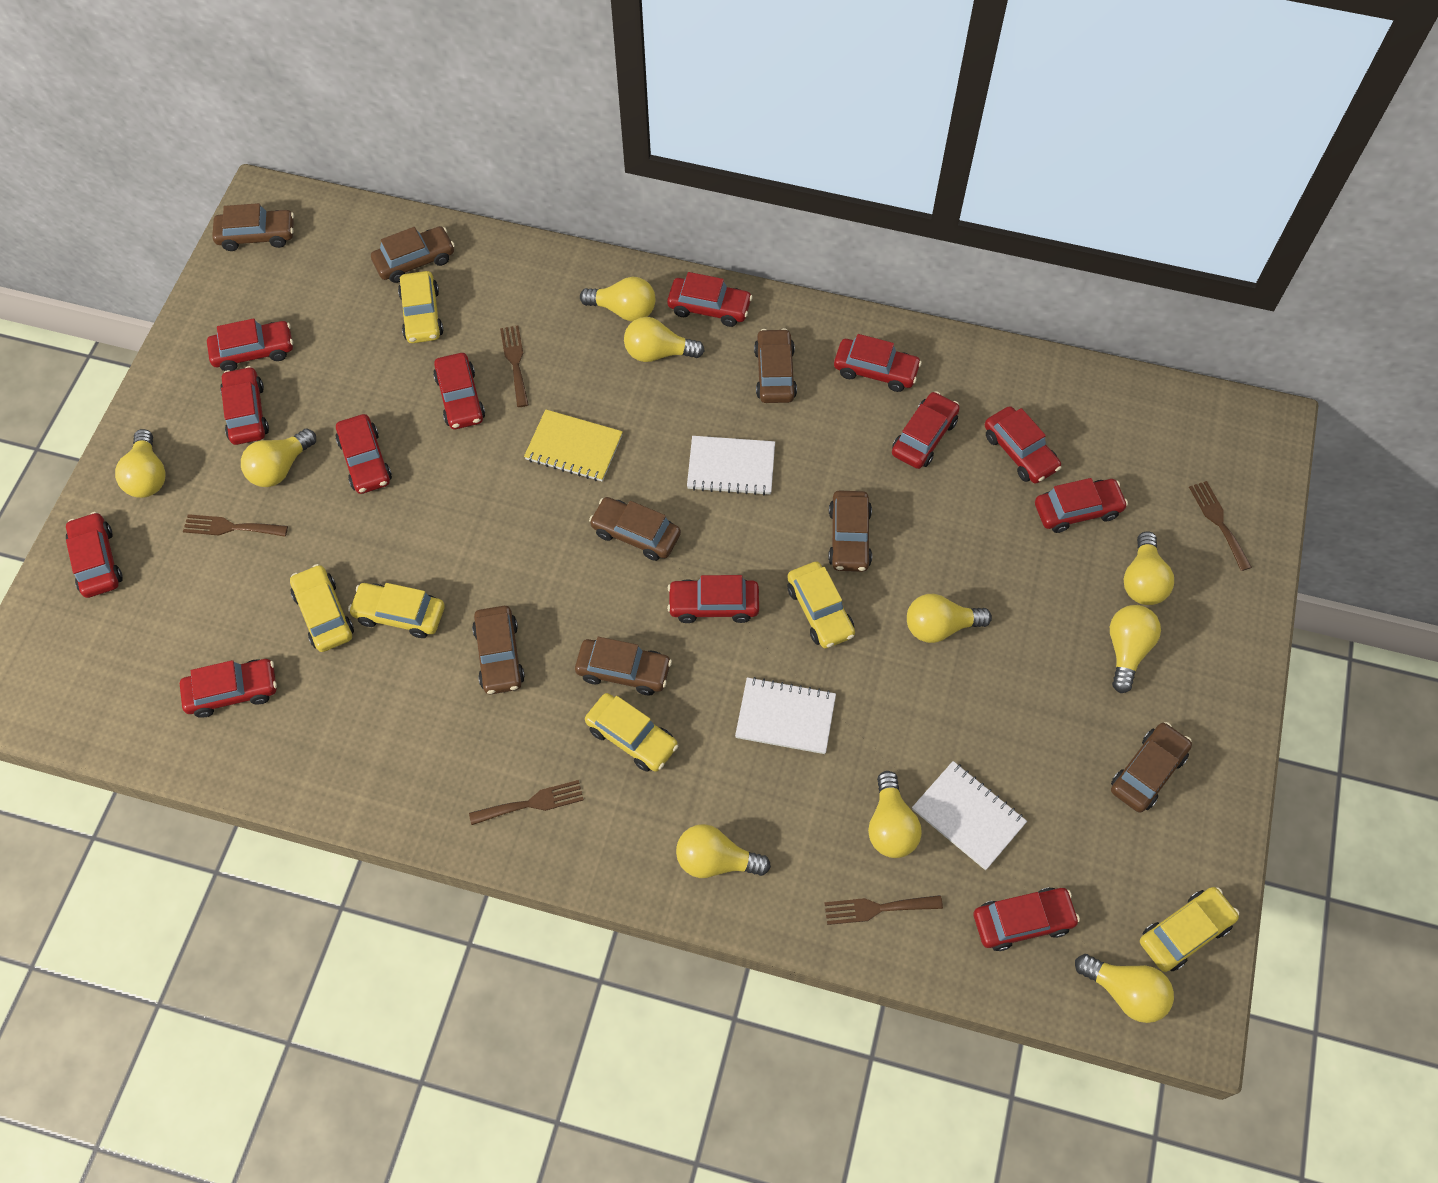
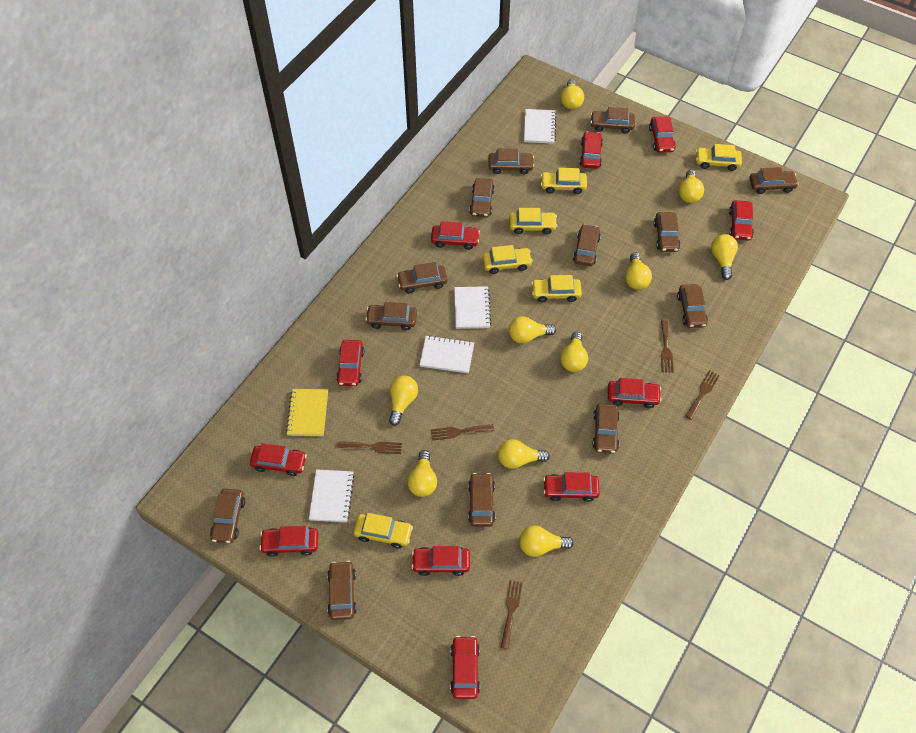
brown car: [212,203,294,251] [371,226,455,283] [472,606,525,694] [575,637,672,695] [589,497,681,561] [754,328,797,403] [828,490,872,572] [1111,722,1192,813] = 8 -> [210,489,245,543] [327,561,357,620] [365,302,417,330] [397,262,447,293] [468,473,495,527] [469,178,495,217] [488,148,534,174] [573,224,601,266] [590,107,635,133] [593,403,620,454] [654,212,680,252] [677,284,708,328] [749,167,799,194] = 13
red car: [66,512,123,598] [180,659,277,718] [207,318,293,371] [220,366,269,445] [336,414,392,494] [433,353,485,429] [667,272,753,327] [667,575,759,623] [834,334,922,392] [892,391,960,469] [974,888,1080,951] [985,406,1061,483] [1035,478,1128,533] = 13 -> [250,443,307,476] [259,526,318,557] [336,340,364,386] [411,546,470,576] [431,221,480,250] [450,636,480,699] [543,472,600,502] [579,131,603,169] [608,378,661,408] [649,116,676,153] [729,200,754,241] = 11
white notebook: [687,436,775,496] [735,677,836,754] [912,761,1027,870] = 3 -> [309,469,355,523] [420,336,474,374] [454,286,491,329] [524,109,556,144] = 4

